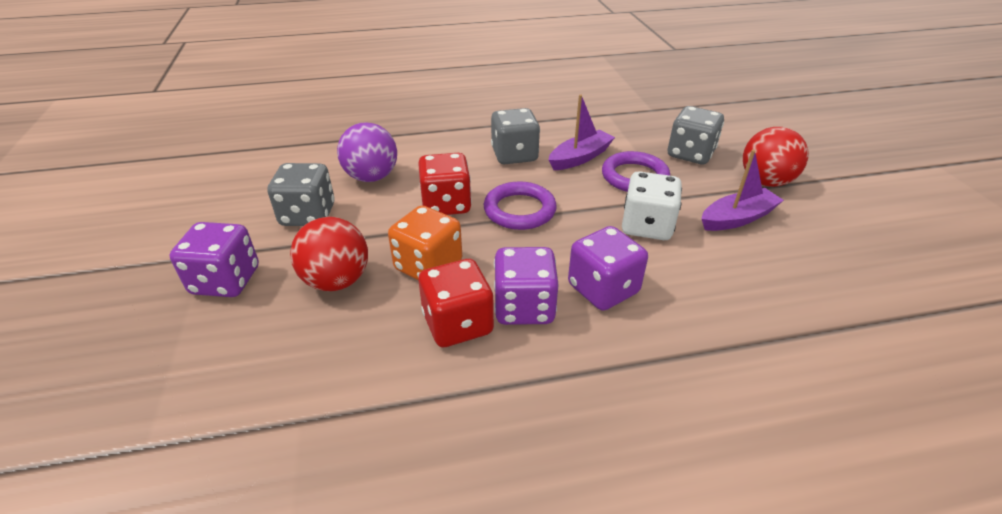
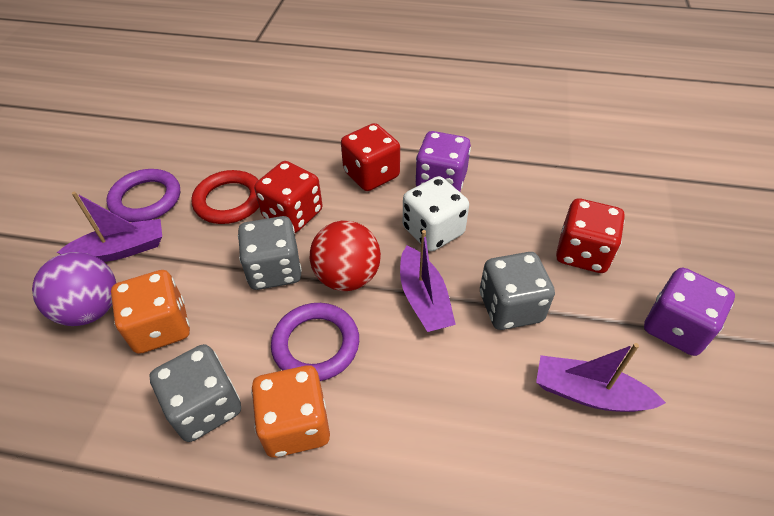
orange dice: [388,205,462,280] = 1 -> [111,270,190,354] [251,365,330,457] = 2
purple boat: [549,95,615,170] [701,150,784,231] = 2 -> [57,192,162,262] [400,230,456,332] [536,343,666,412] = 3
purple dice: [170,222,259,297] [494,247,559,325] [568,226,648,311] = 3 -> [415,131,471,192] [644,268,735,356] = 2
red ball: [290,217,368,291] [743,127,809,187] = 2 -> [310,221,381,291] = 1
red dice: [418,153,472,215] [418,259,494,347] = 2 -> [254,161,322,233] [341,123,400,191] [556,198,625,273] = 3
red ring: none = 0 -> [191,170,259,224] = 1

